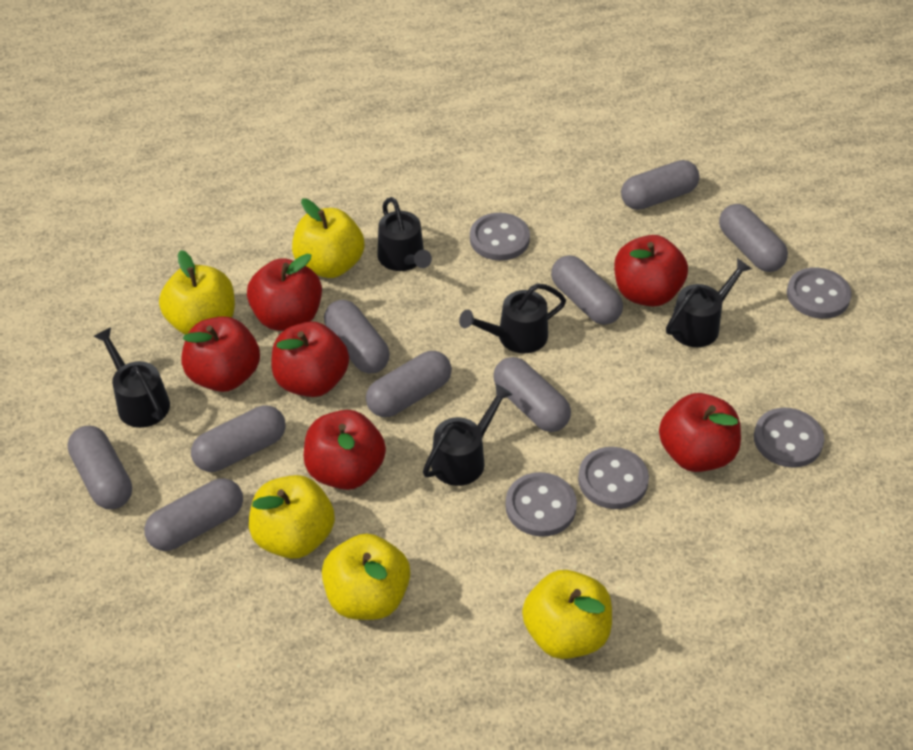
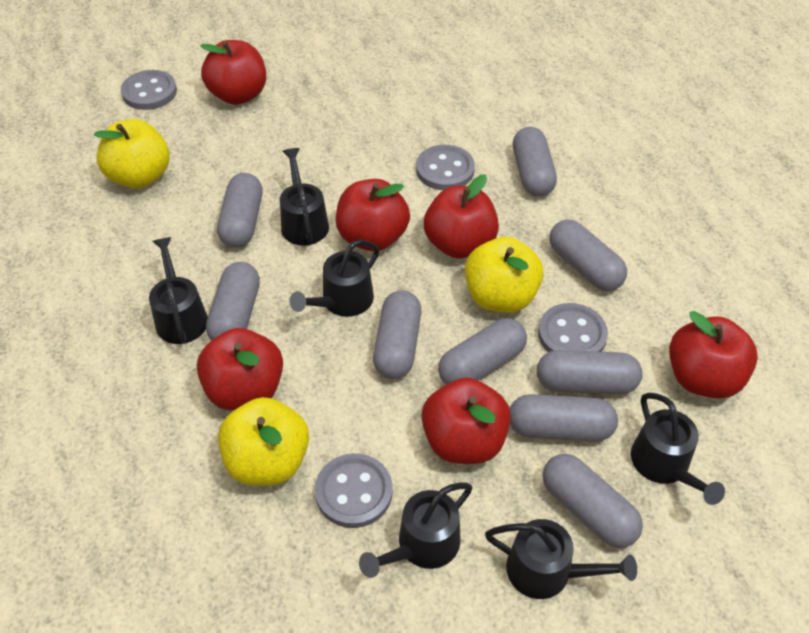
black watering can: [93,327,170,428] [377,197,432,271] [423,384,513,486] [459,283,566,354] [666,258,752,347] = 5 -> [149,237,208,344] [280,148,329,246] [289,240,379,317] [359,483,472,578] [485,519,637,599] [631,392,725,505] = 6
grey button: [470,213,530,261] [505,472,577,537] [578,447,649,509] [754,408,824,468] [787,267,852,319] = 5 -> [121,70,177,110] [315,453,393,528] [416,145,475,190] [538,303,608,352] = 4
yellow apple: [159,250,235,335] [249,475,335,559] [292,199,364,278] [322,533,410,620] [522,570,612,659] = 5 -> [94,119,170,188] [218,397,309,485] [465,237,544,313] = 3

